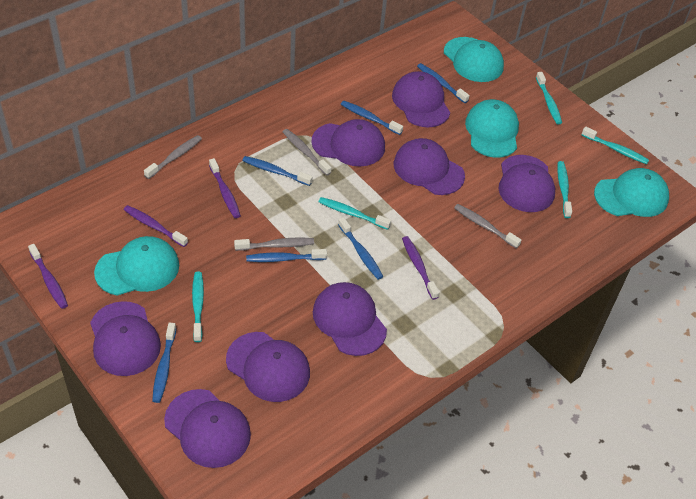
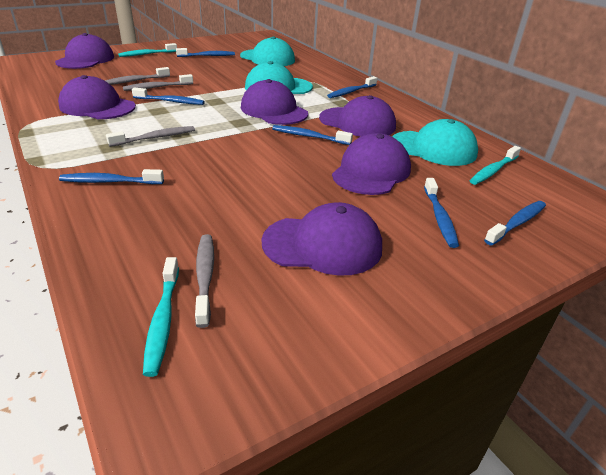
blue toothbrush: [152,323,176,403] [242,156,312,186] [246,249,327,262] [338,217,384,280] [341,101,403,135] [417,63,470,103] = 6 -> [59,169,164,184] [132,87,205,105] [176,48,235,57] [272,125,353,145] [327,76,377,98] [424,178,459,248] [484,201,546,246] = 7
purple cap: [90,301,161,376] [164,389,251,468] [226,332,310,402] [311,119,385,167] [313,282,387,356] [392,71,450,127] [394,138,465,195] [498,155,555,212] = 8 -> [55,33,114,69] [58,75,136,119] [241,79,308,125] [262,202,382,276] [319,95,396,137] [332,133,411,195] = 6
purple toothbrush: [28,244,68,309] [124,205,188,247] [209,158,241,218] [402,236,439,300] = 4 -> none = 0
turquoise cap: [94,236,179,295] [444,37,504,82] [465,99,519,158] [594,168,669,217] = 4 -> [240,37,295,66] [245,61,313,94] [392,119,478,166] = 3
turquoise toothbrush: [192,272,204,342] [318,197,391,230] [536,72,562,124] [557,161,572,218] [582,126,649,164] = 5 -> [118,43,177,57] [143,257,179,377] [469,146,521,185] = 3

